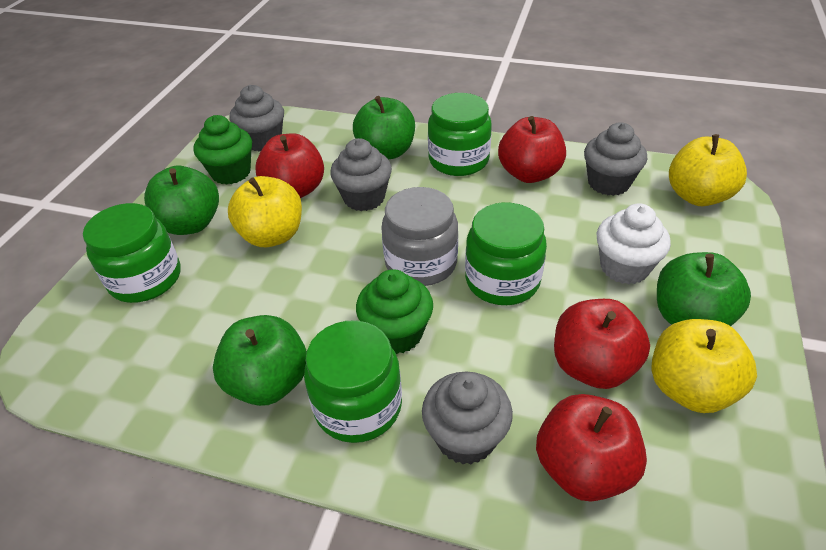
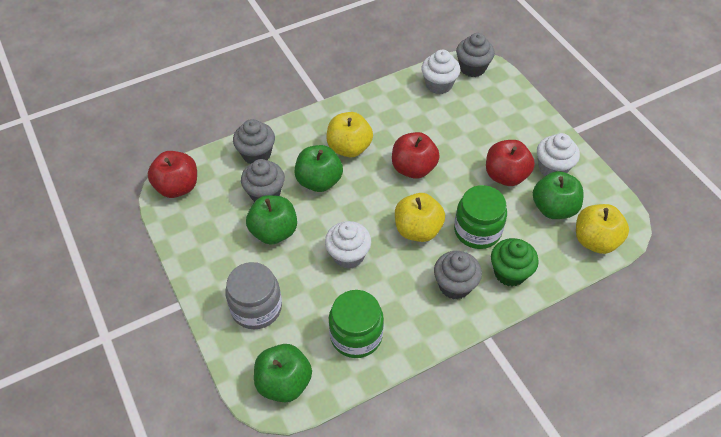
green cupcake: [194,115,252,185] [356,269,433,354] = 2 -> [491,238,539,286] = 1
green jar: [83,203,181,303] [304,320,402,443] [428,93,492,176] [465,203,547,305] = 4 -> [329,290,384,358] [454,185,507,249] = 2
red apple: [255,134,324,198] [498,116,566,183] [536,394,647,502] [554,299,650,389] = 4 -> [148,151,197,198] [392,132,440,179] [486,140,535,186] = 3
white cupcake: [597,203,671,285] = 1 -> [325,221,371,269] [421,50,460,94] [537,133,580,176] = 3

